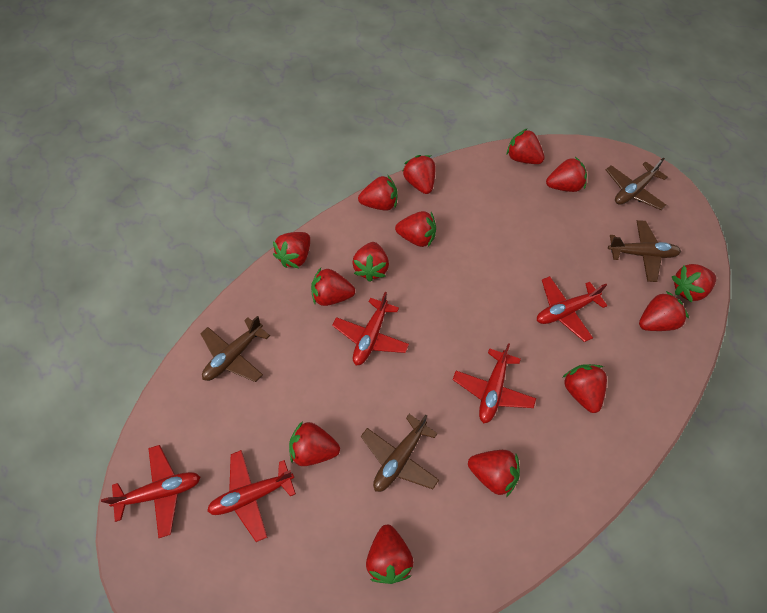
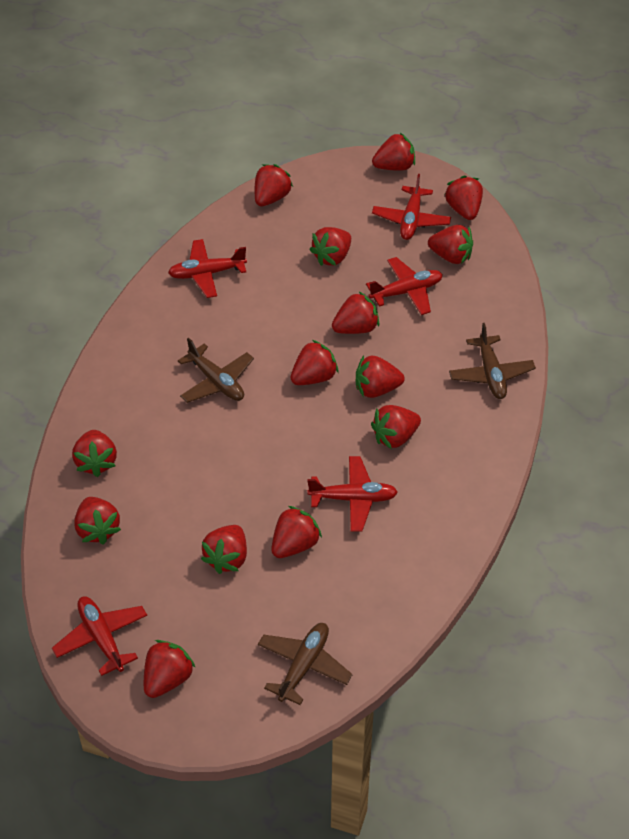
brown plane: [200,316,270,382] [361,414,439,492] [606,157,667,210] [608,220,681,282] = 4 -> [178,338,254,403] [258,623,352,705] [449,323,536,399] = 3

